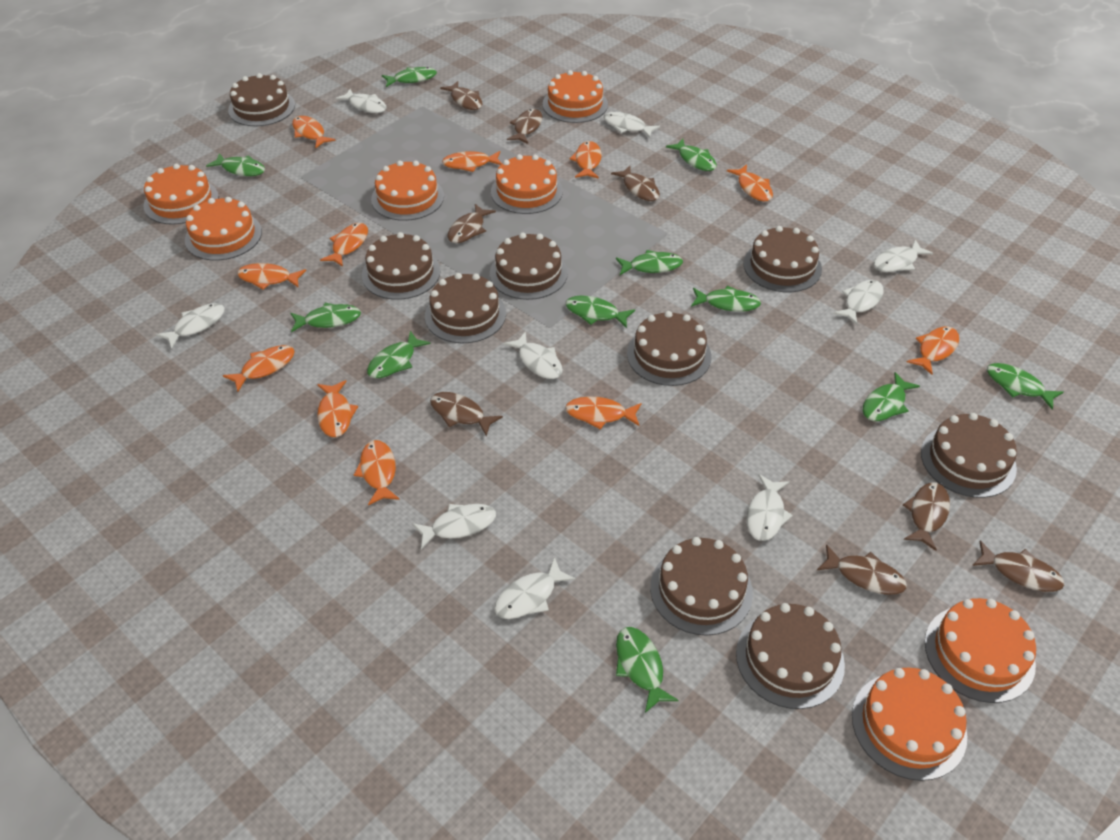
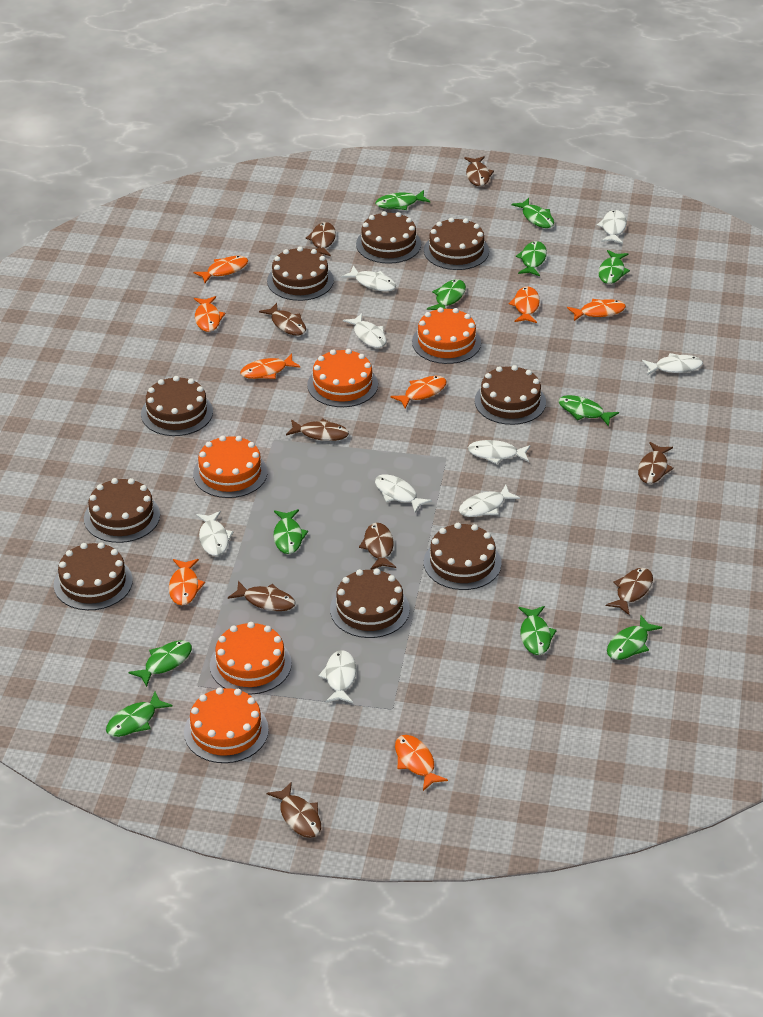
brown fish: [430,392,503,436] [440,81,483,110] [447,204,496,243] [507,109,543,144] [611,166,660,201] [817,544,907,595] [903,482,950,551] [972,540,1065,592] = 8 -> [228,581,295,611] [259,303,306,336] [266,782,321,838] [286,419,349,441] [306,222,336,256] [359,523,396,570] [464,156,494,186] [606,568,653,615] [638,442,674,484] = 9
orange cake: [143,164,219,225] [185,197,262,261] [371,160,444,221] [491,154,563,214] [543,70,608,123] [852,667,967,781] [925,598,1036,703] = 7 -> [184,688,269,763] [193,436,268,498] [210,622,292,695] [307,349,378,407] [412,307,481,364] = 5
orange fish: [223,345,295,392] [237,263,306,290] [292,116,335,149] [317,380,358,437] [320,223,368,267] [354,440,400,505] [442,151,502,172] [565,397,641,430] [569,141,602,179] [727,165,773,201] [907,326,959,375] = 11 -> [169,559,205,605] [193,256,248,283] [194,296,226,332] [240,354,301,379] [391,376,447,409] [395,735,448,791] [509,286,540,323] [567,299,626,321] = 8

